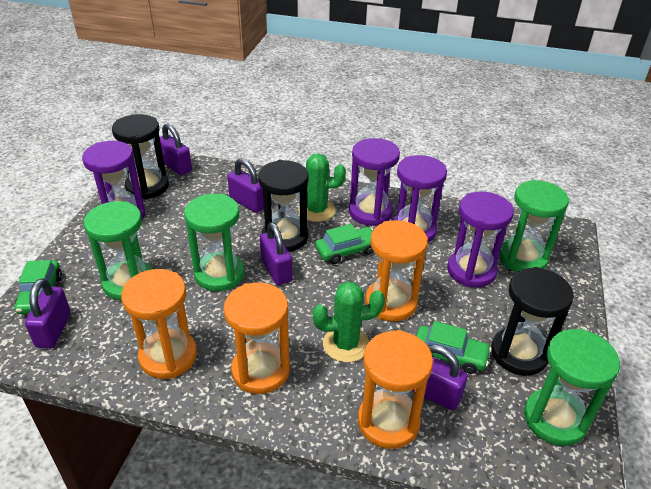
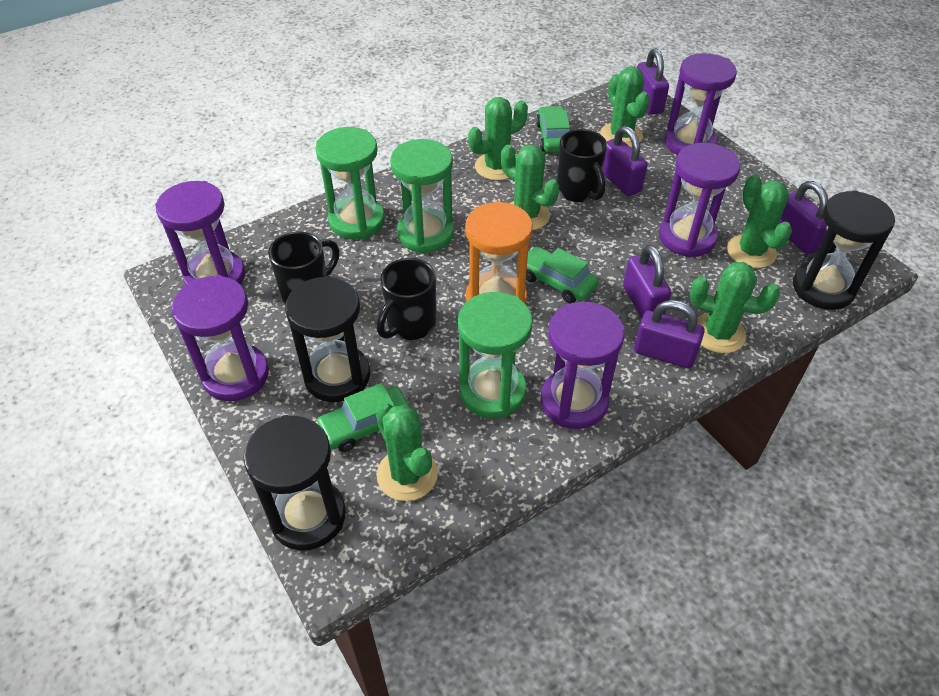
black mug: none = 0 -> [268,232,339,305] [377,258,436,340] [557,129,607,202] = 3
green cactus: [298,153,346,222] [313,281,385,362] = 2 -> [375,403,438,501] [468,97,528,181] [501,145,559,231] [600,67,650,147] [690,262,780,353] [727,174,792,268] = 6
green hourglass: [83,201,152,301] [184,194,245,291] [499,180,569,272] [524,329,620,446] = 4 -> [315,127,385,239] [390,139,454,253] [458,292,533,418] = 3
orange hourglass: [121,269,197,379] [224,282,290,394] [358,330,433,449] [365,220,428,321] = 4 -> [465,201,533,304] = 1
purple hourglass: [82,141,146,220] [349,138,400,226] [392,155,447,243] [447,192,514,287] = 4 -> [155,181,245,285] [171,275,269,401] [541,302,625,429] [659,143,740,257] [664,53,737,155] = 5

